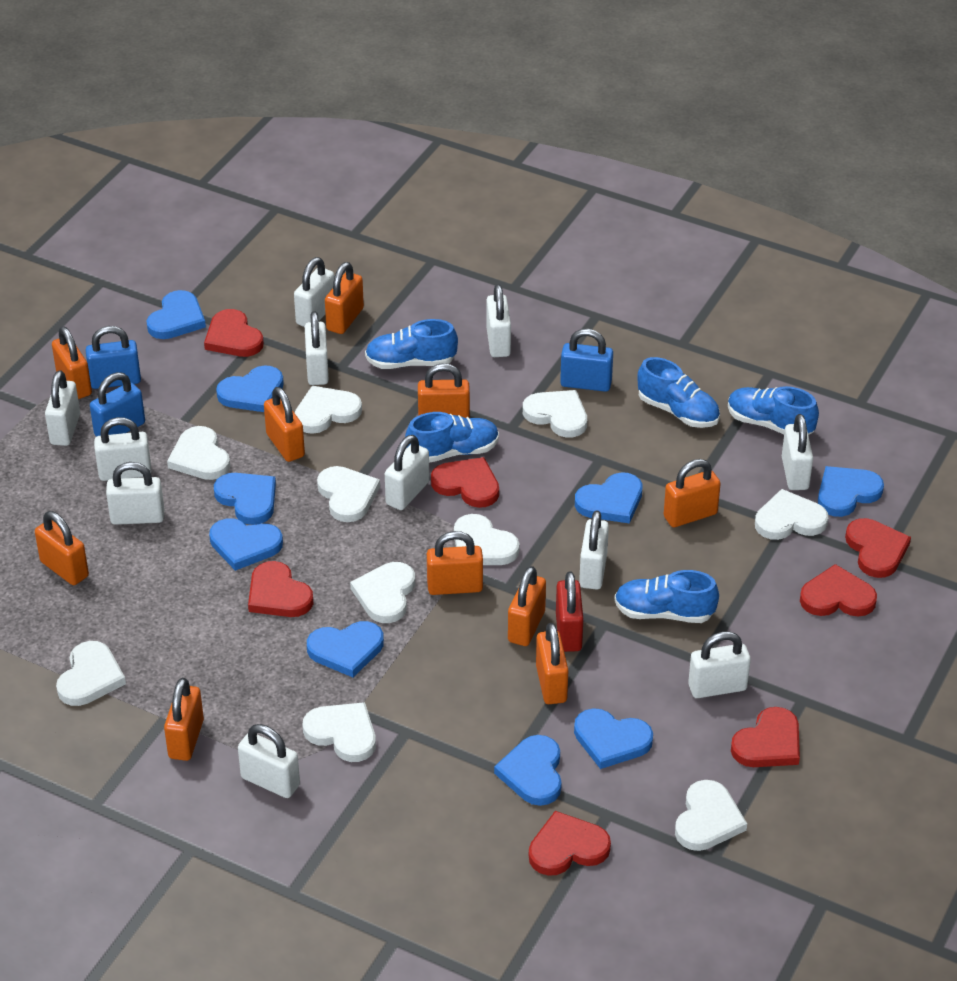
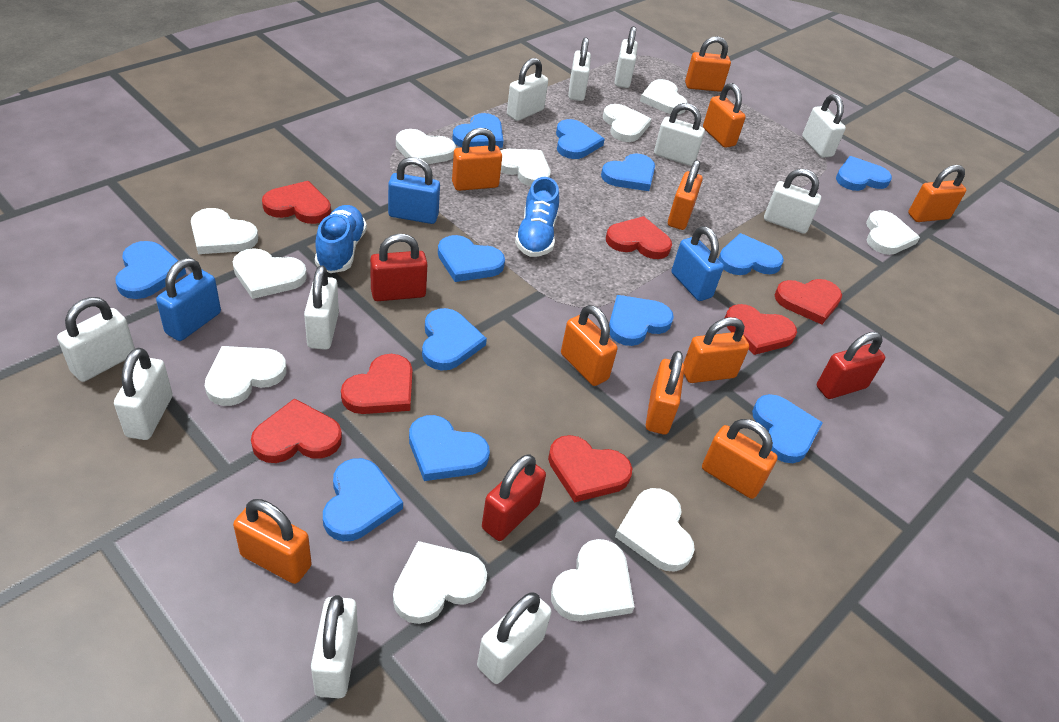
blue heart: [147,290,206,339] [209,518,283,571] [214,473,276,525] [216,365,284,412] [307,621,384,677] [494,735,562,806] [574,708,653,769] [575,472,643,524] [818,466,884,517] = 9 -> [115,241,186,299] [323,458,403,541] [409,415,490,481] [422,308,487,371] [438,235,505,282] [452,113,503,148] [556,119,605,159] [601,154,655,191] [609,295,674,346] [718,233,784,275] [752,394,823,463] [836,156,892,191] = 12
blue shoe: [365,319,458,369] [405,412,499,463] [615,570,719,623] [638,357,720,428] [728,386,819,435] = 5 -> [315,205,367,273] [515,177,559,257] = 2
red padlock: [556,572,583,652] = 1 -> [370,234,427,301] [482,454,546,541] [817,332,885,399] = 3
white heart: [56,641,126,706] [167,426,230,480] [295,386,362,434] [302,702,376,762] [317,466,380,522] [350,562,415,623] [454,514,520,565] [523,390,587,437] [675,780,747,851] [755,489,828,540] = 10 -> [191,208,258,254] [205,346,286,406] [233,248,307,299] [393,541,487,624] [396,129,456,167] [500,149,551,187] [551,539,634,621] [603,104,651,142] [615,488,695,572] [640,79,687,115] [866,210,920,255] = 11

